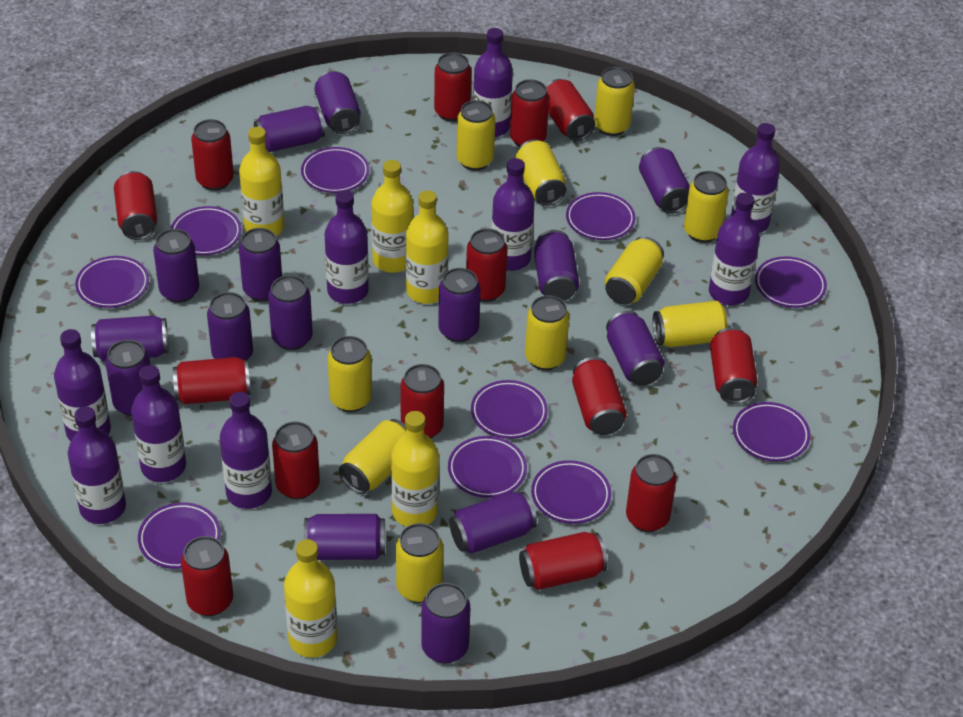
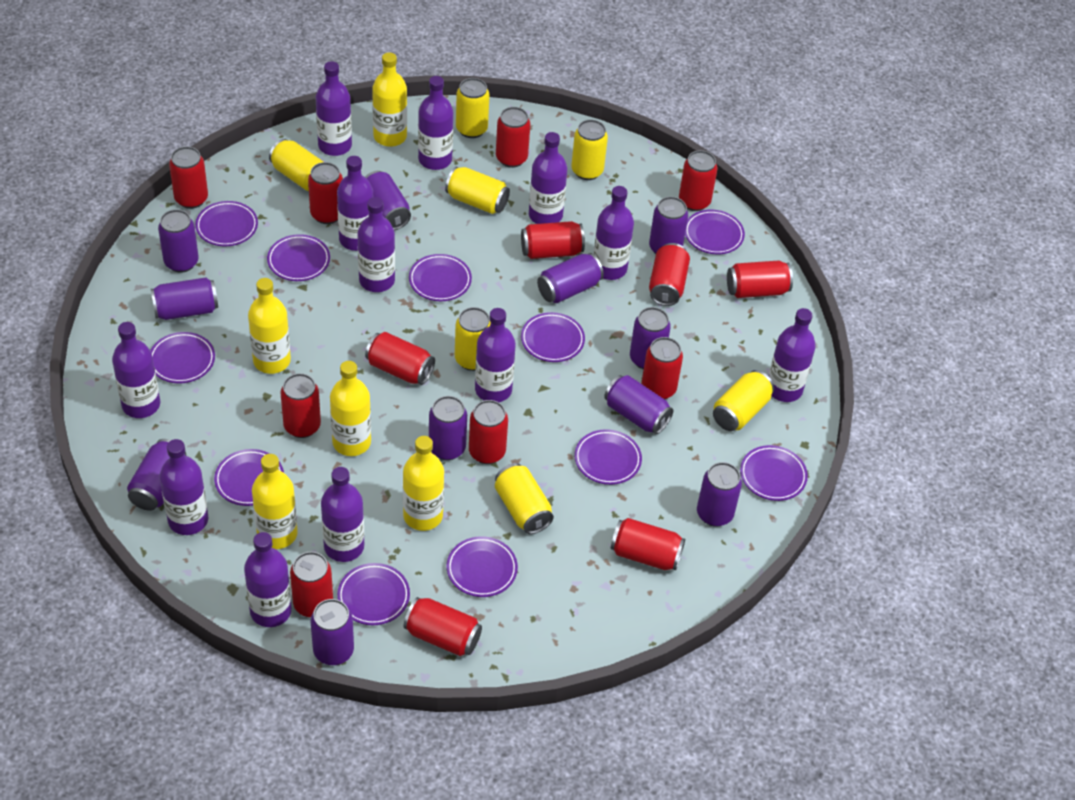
purple bottle: [54,329,111,441] [68,406,126,524] [131,365,186,482] [220,392,272,509] [325,190,369,304] [473,28,513,137] [491,158,535,271] [709,193,760,305] [731,123,780,233] = 9 -> [112,322,160,418] [160,439,208,535] [244,532,292,627] [315,61,352,156] [321,467,364,562] [337,156,373,251] [358,197,395,292] [418,76,453,170] [475,308,516,402] [529,132,567,224] [594,186,634,280] [769,308,816,402] = 12
purple can: [91,315,169,361] [105,340,151,416] [153,229,199,303] [207,292,253,360] [239,228,282,302] [254,106,325,152] [268,275,313,350] [304,514,385,560] [314,71,361,134] [421,583,470,664] [438,268,481,342] [449,492,537,554] [534,230,579,301] [606,311,664,386] [639,147,690,214] = 15 -> [127,439,186,511] [151,277,218,320] [158,209,199,273] [310,599,354,665] [365,171,411,230] [429,396,467,460] [537,253,604,303] [604,375,674,434] [630,307,671,369] [649,197,688,254] [697,462,742,527] = 11
purple plate: [75,256,149,308] [138,502,221,569] [171,206,241,255] [301,147,369,193] [448,436,527,498] [471,380,548,439] [531,460,611,524] [566,192,635,240] [733,402,811,461] [755,256,827,308] = 10 -> [150,332,215,383] [195,201,258,247] [214,449,284,506] [267,234,330,281] [337,563,410,625] [409,254,472,301] [446,536,518,597] [521,312,585,362] [574,429,642,485] [685,210,745,254] [740,445,808,501] = 11
yellow can: [328,336,372,412] [339,419,406,494] [396,523,443,603] [457,100,495,171] [515,139,566,206] [525,295,570,370] [594,67,635,136] [605,236,664,305] [653,301,731,348] [684,171,729,243] = 10 -> [269,139,323,191] [445,166,510,214] [455,307,491,371] [456,78,490,138] [495,463,554,534] [571,119,608,180] [713,370,774,431] = 7

